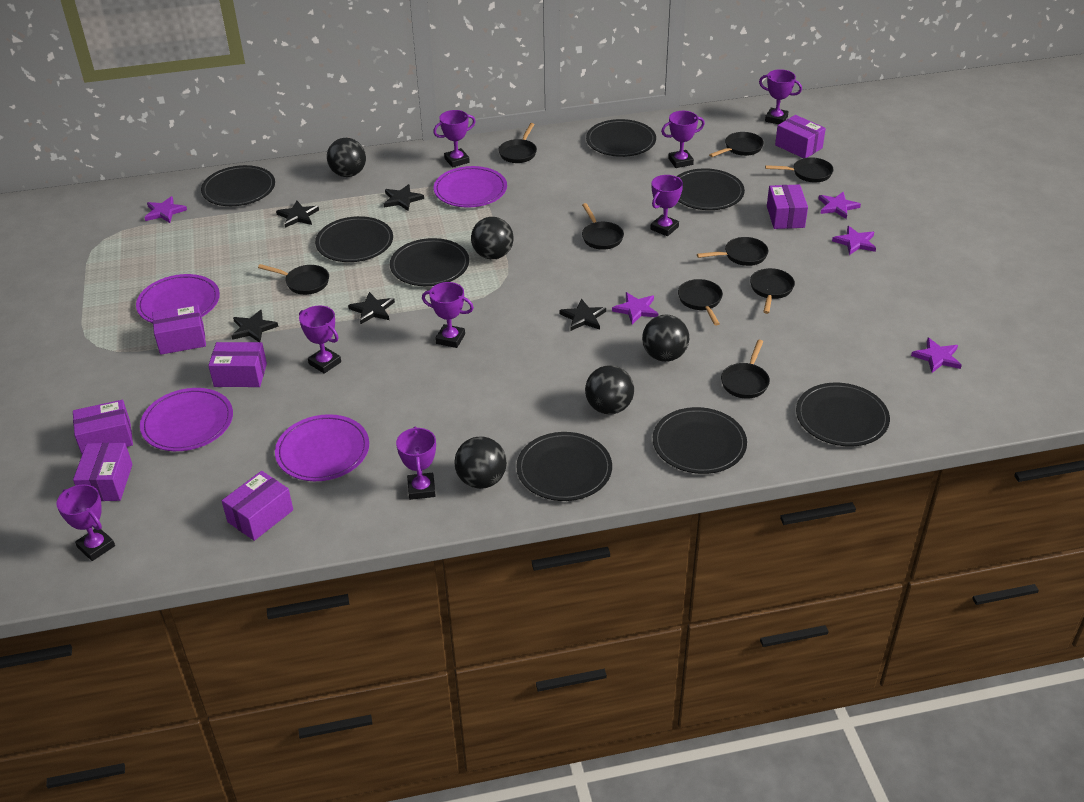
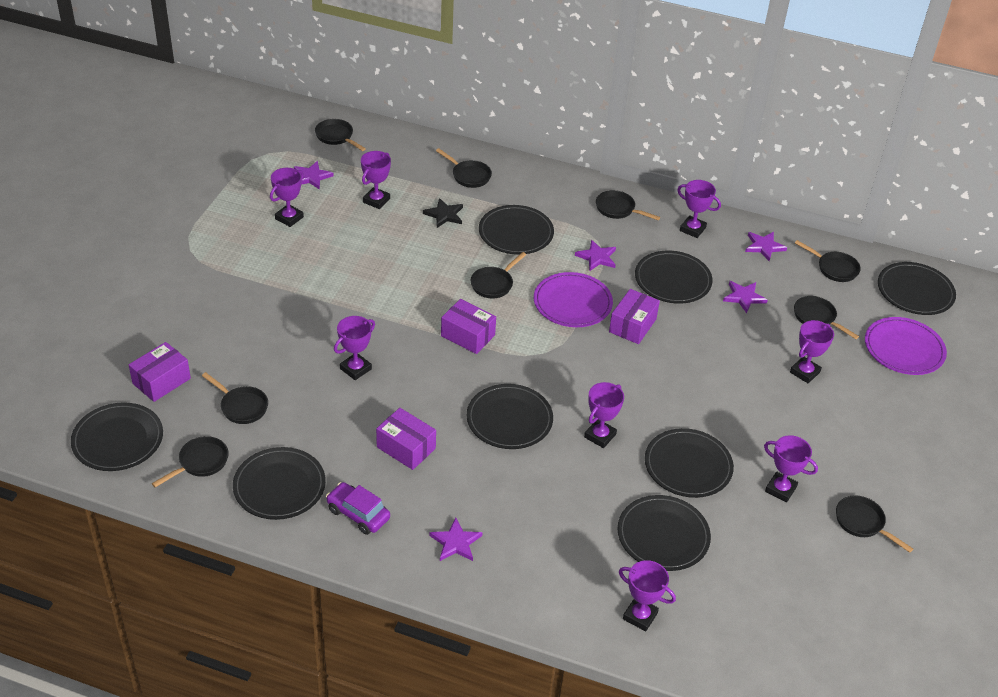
black ball: [327,138,366,177] [454,436,507,489] [471,217,514,259] [585,365,634,414] [642,315,689,362] = 5 -> none = 0
black star: [232,310,278,342] [276,201,319,228] [348,292,395,325] [384,184,424,211] [560,299,606,331] = 5 -> [423,198,463,228] = 1
purple box: [73,400,133,454] [73,443,133,501] [152,304,206,355] [208,342,267,387] [222,471,293,541] [767,184,808,229] [775,115,826,158] = 7 -> [129,342,191,402] [376,408,436,470] [441,299,496,354] [609,289,660,344] = 4
purple car: none = 0 -> [326,482,390,535] = 1
purple plate: [136,274,220,323] [140,388,233,451] [275,414,369,481] [434,166,507,208] = 4 -> [534,272,613,327] [865,317,947,375] = 2

